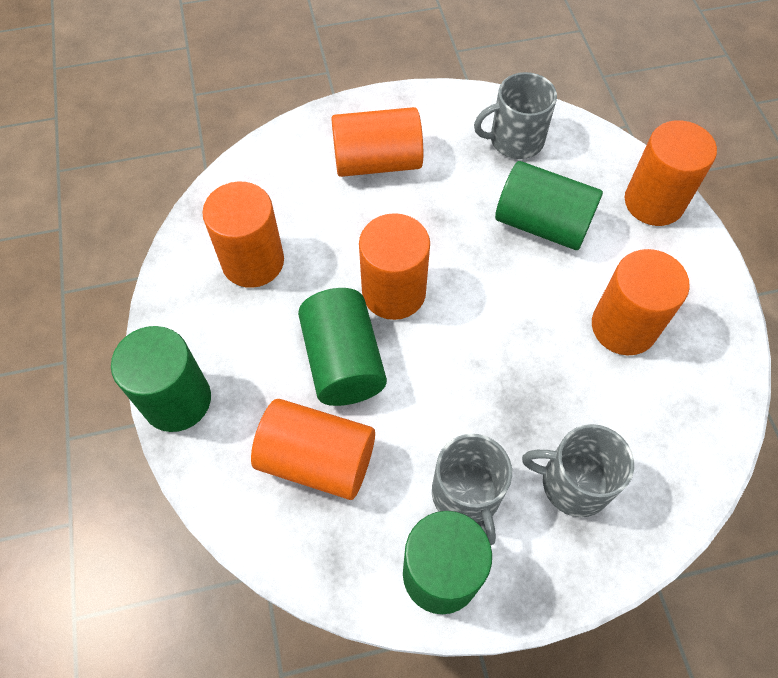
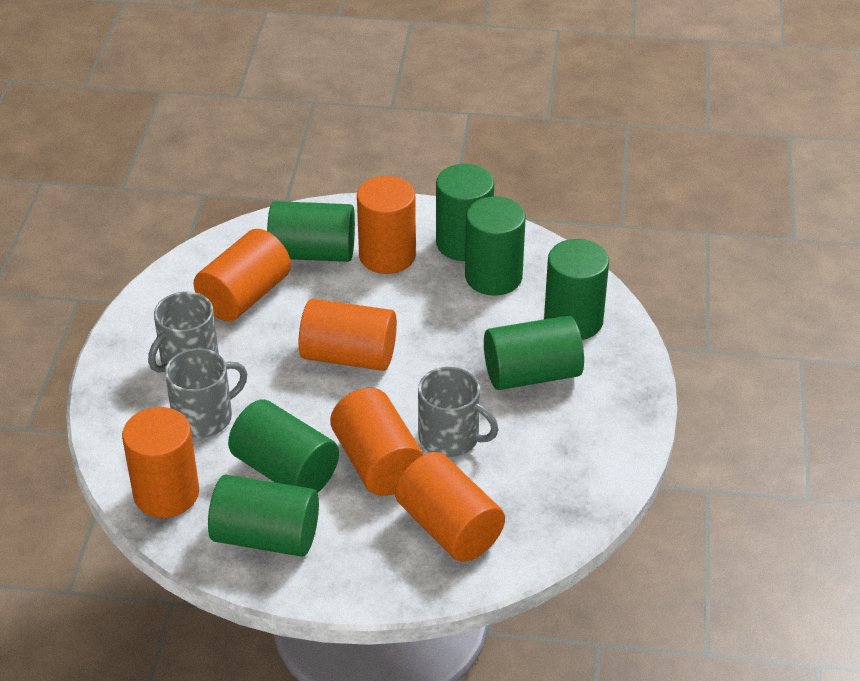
green cylinder: [111,326,211,432] [298,288,387,406] [403,511,492,614] [495,161,603,250] = 4 -> [208,475,319,557] [228,400,339,493] [267,201,355,262] [436,164,494,261] [465,196,526,296] [484,315,584,390] [544,239,609,340] = 7

